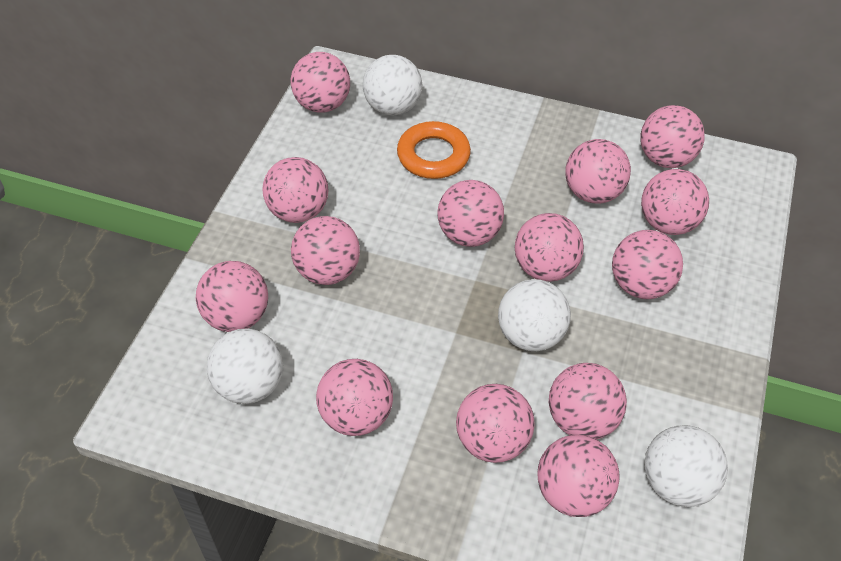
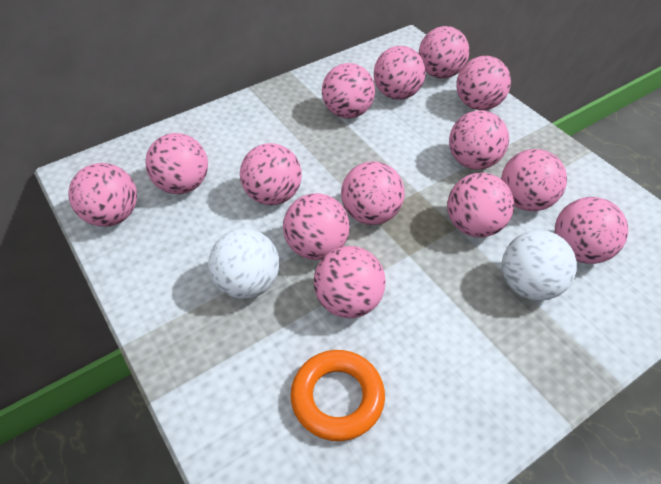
white ball: [207,329,283,404] [363,55,422,116] [498,279,571,351] [644,425,728,507] = 4 -> [208,229,279,299] [502,230,577,301] = 2

